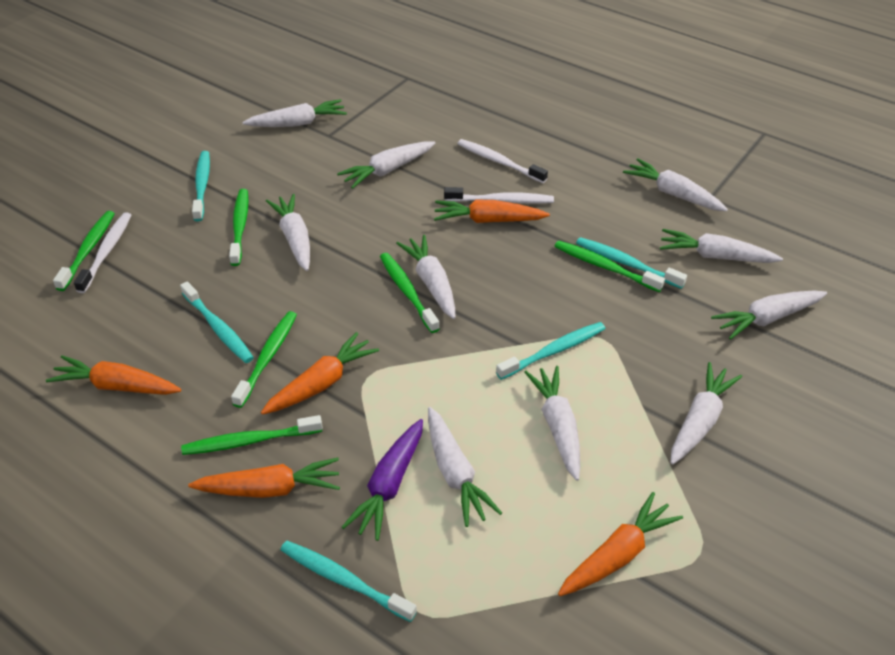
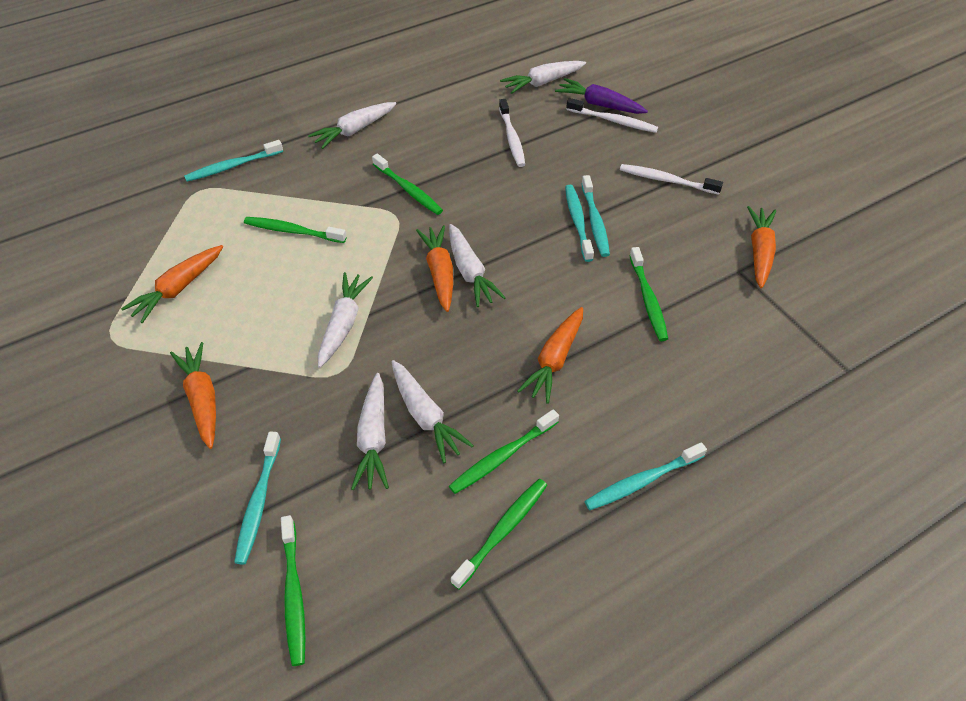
white carrot: [242,99,347,127] [266,194,310,271] [337,141,435,189] [396,235,455,319] [428,407,502,527] [524,366,580,481] [623,158,728,211] [660,229,783,263] [671,362,742,464] [711,290,827,340] = 10 -> [308,102,396,149] [318,272,373,368] [351,373,389,490] [392,360,474,463] [449,224,506,307] [500,61,586,94] = 6

